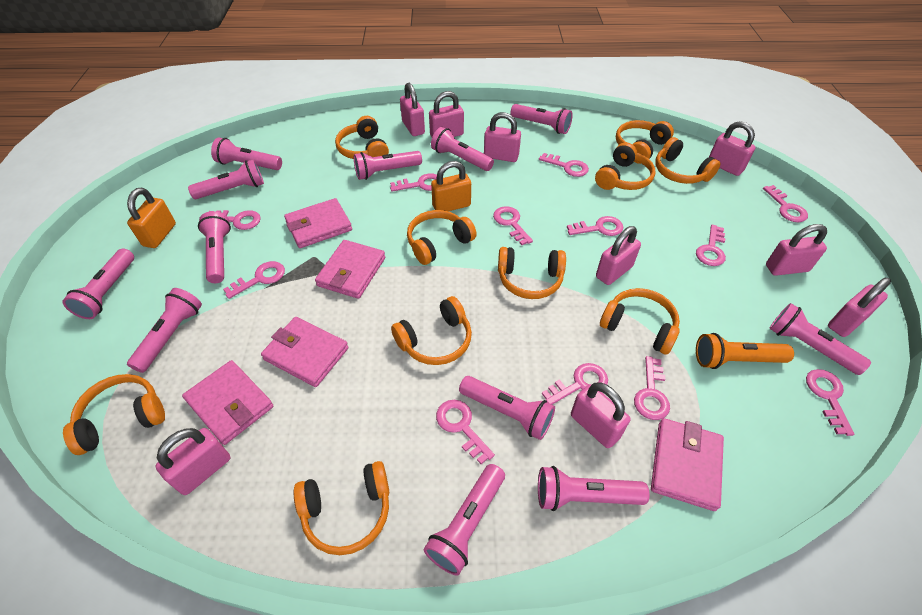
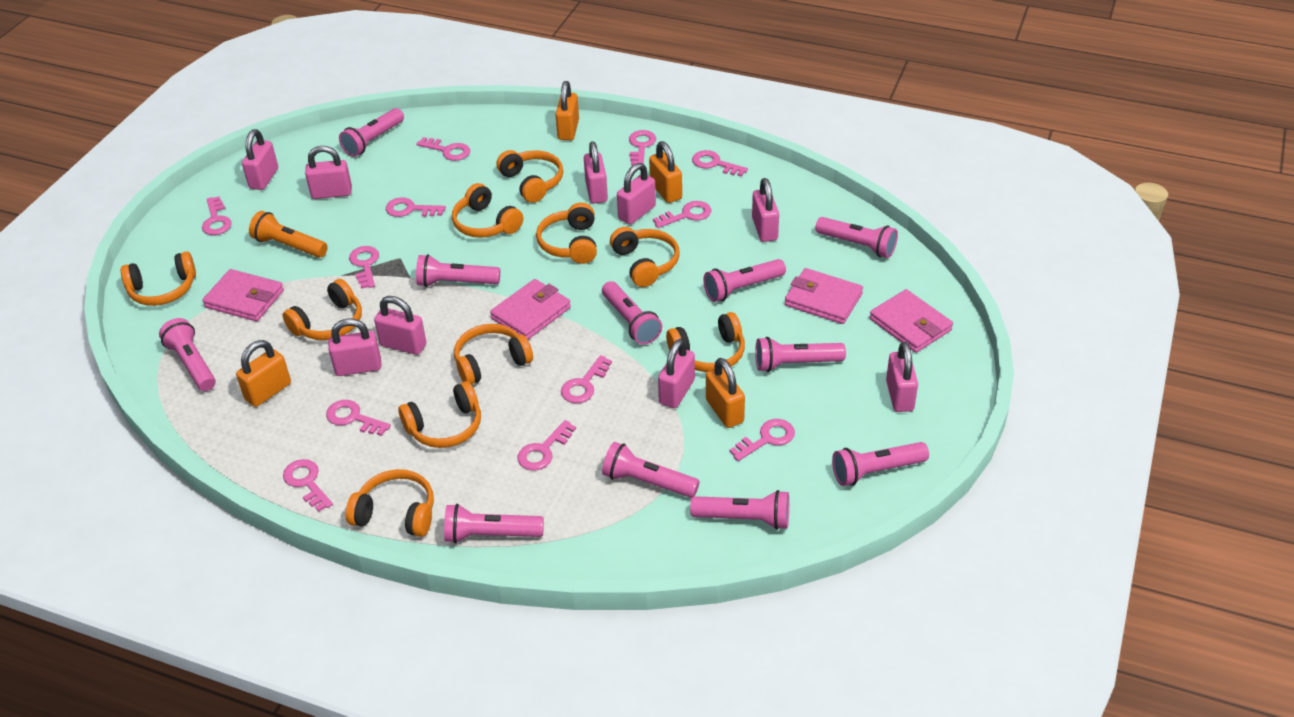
orange padlock: [127,188,176,248] [431,161,471,211] = 2 -> [236,340,291,407] [555,81,579,140] [649,141,682,203] [706,358,745,428] = 4
pink flashlight: [62,248,134,319] [127,288,202,373] [188,159,264,199] [198,211,231,283] [211,137,282,170] [354,151,422,180] [424,464,505,576] [431,127,494,171] [459,376,555,440] [511,104,573,134] [538,466,649,511] [769,303,871,375] = 12 -> [159,318,216,391] [339,108,404,157] [416,254,500,287] [444,504,544,543] [602,281,662,345] [602,442,700,498] [690,490,789,530] [703,259,786,302] [755,337,846,372] [815,217,898,258] [832,442,929,486] = 11
pink wallet: [182,360,273,445] [261,317,349,387] [284,198,352,248] [315,240,385,299] [651,418,724,511] = 5 -> [202,269,284,321] [490,279,571,340] [785,268,863,324] [870,289,953,353] = 4

